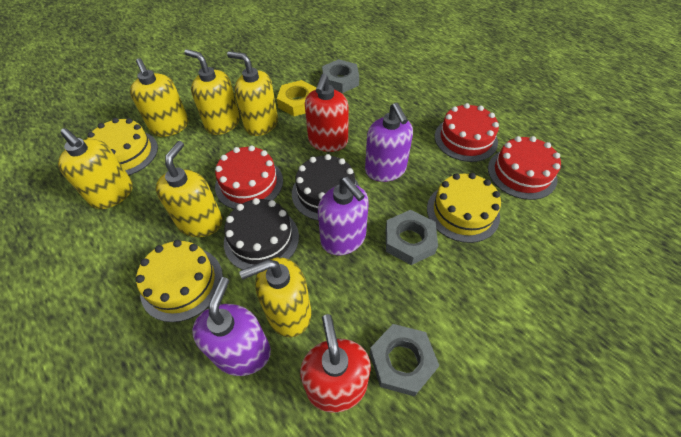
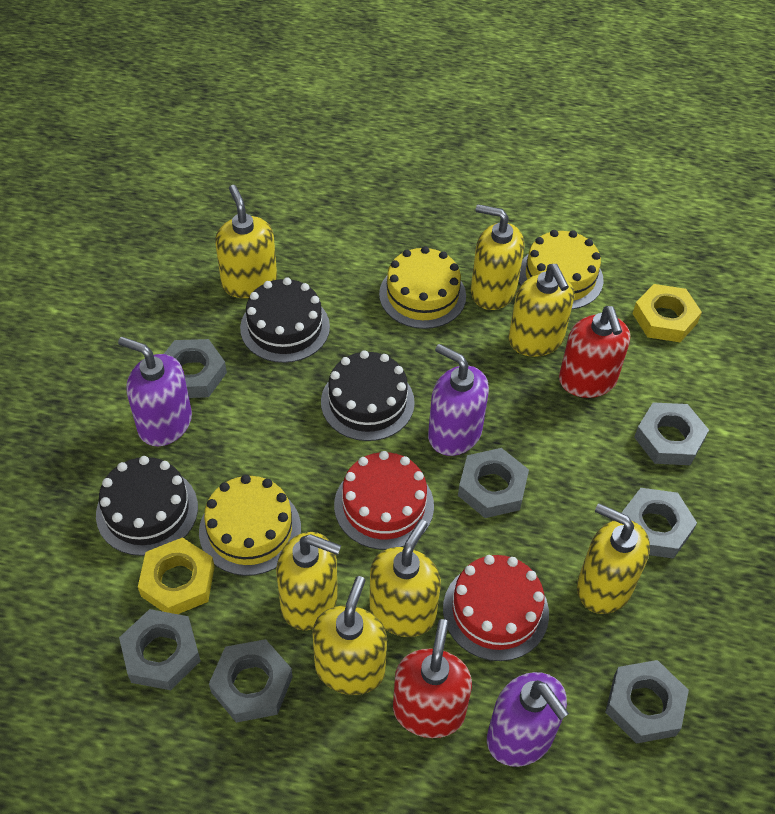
black cake: [224,198,299,270] [292,154,359,220] = 2 -> [96,456,198,556] [240,277,330,363] [321,350,415,441] = 3
grey nut: [322,59,359,93] [370,324,439,397] [386,210,438,265] = 3 -> [119,609,201,690] [164,339,227,398] [209,639,293,723] [458,448,529,518] [605,660,689,744] [622,488,697,559] [634,402,709,465] = 7
red cake: [215,145,283,209] [435,103,499,162] [488,136,561,200] = 3 -> [334,451,434,550] [443,555,549,661] = 2
yellow nut: [277,80,316,116] = 1 -> [138,537,215,614] [633,284,702,342] = 2
yellow soap dispenser: [58,128,133,209] [130,58,189,137] [155,141,223,237] [184,49,240,135] [227,51,278,136] [239,257,311,337] = 6 -> [215,185,277,298] [276,532,341,630] [312,576,387,695] [369,519,441,637] [471,204,524,310] [509,264,574,357] [577,503,650,614] = 7

